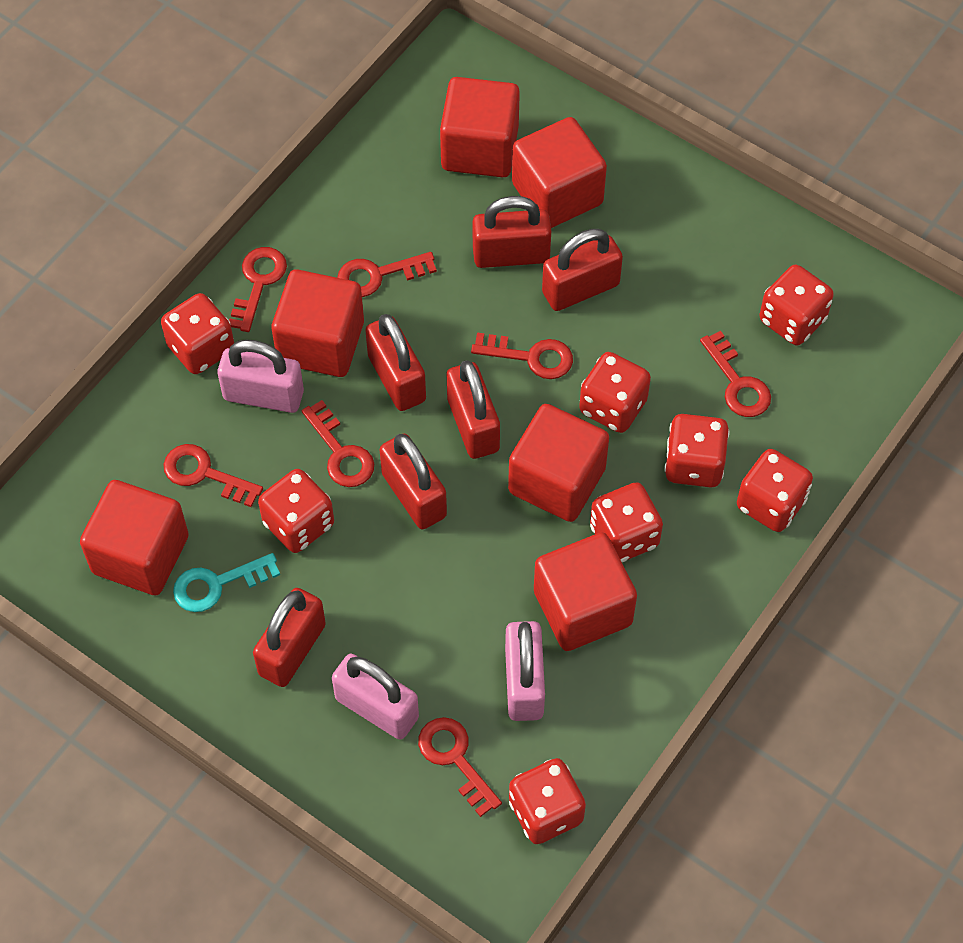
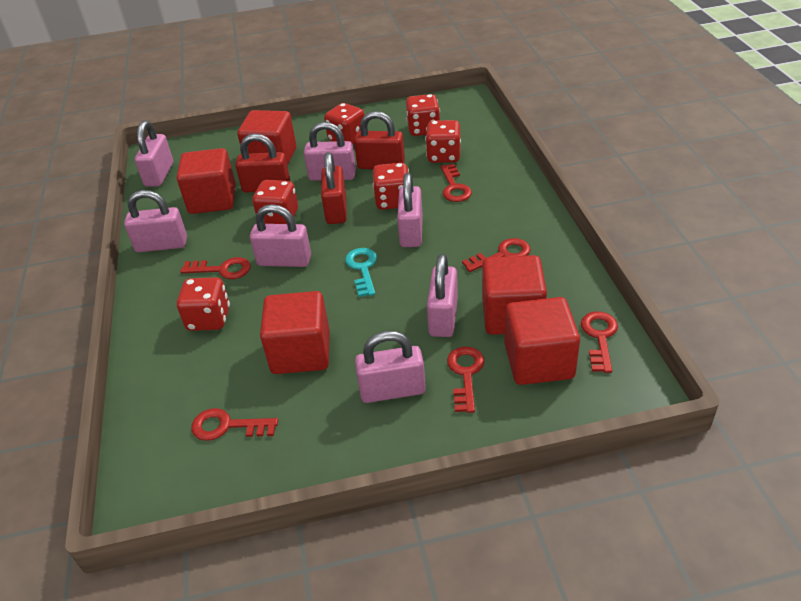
pink padlock: [217,340,304,413] [332,654,419,740] [505,621,545,721] = 3 -> [124,190,187,252] [135,120,173,187] [250,204,311,267] [304,122,356,181] [355,331,426,403] [397,173,423,247] [427,254,458,337] = 7
red cube: [80,480,189,595] [272,269,364,377] [440,77,520,177] [508,404,609,522] [512,117,607,228] [534,533,637,651] = 6 -> [177,148,236,214] [237,110,296,165] [260,291,330,374] [482,255,547,335] [505,297,580,385] = 5
red dice: [161,293,234,374] [258,469,334,553] [509,758,586,844] [579,352,651,433] [590,482,663,562] [664,414,729,488] [737,449,813,532] [760,265,834,345] = 8 -> [177,277,230,331] [252,180,298,224] [324,103,365,144] [373,163,409,210] [406,94,440,136] [425,120,461,163] = 6
red key: [163,444,263,507] [229,247,287,332] [302,400,374,487] [337,252,437,297] [418,717,502,817] [471,333,573,379] [700,331,771,417] = 7 -> [180,257,251,279] [191,408,278,441] [441,164,472,202] [447,346,485,413] [462,238,531,272] [581,311,618,373] = 6
red padlock: [253,588,326,687] [365,314,426,411] [380,434,447,529] [447,360,500,459] [473,196,551,268] [542,229,623,311] = 6 -> [235,133,290,192] [321,152,347,224] [354,111,405,169] = 3

